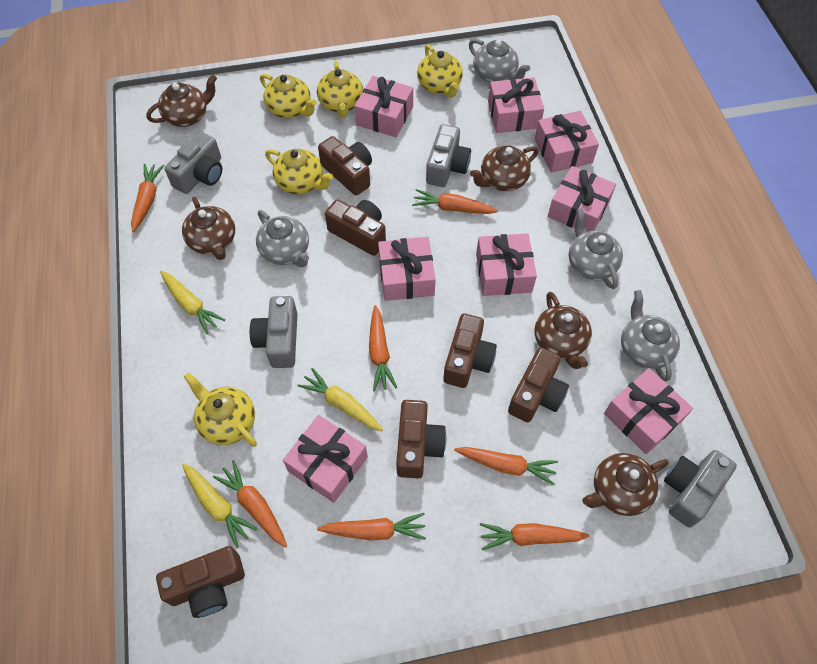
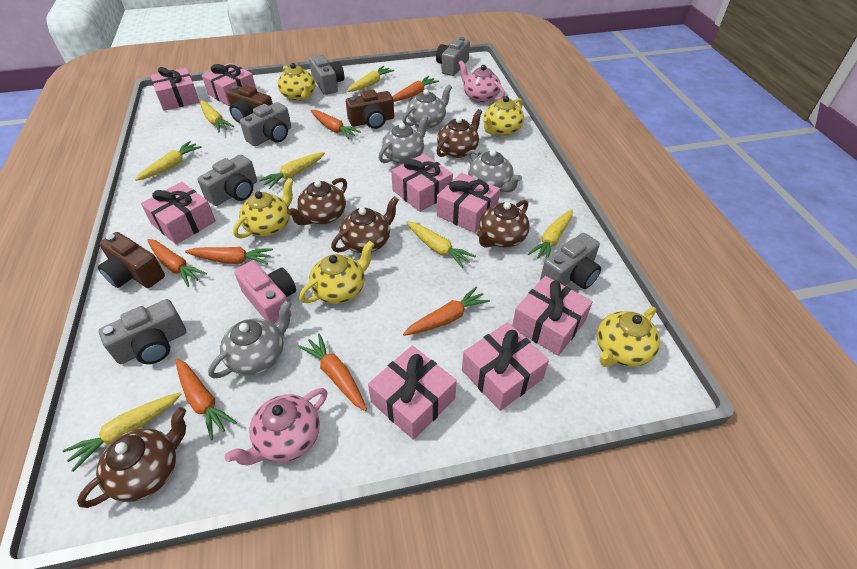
brown camera: [156,546,245,618] [318,136,372,196] [325,199,386,256] [396,400,446,478] [443,313,497,388] [508,347,569,422] = 6 -> [98,232,165,288] [227,85,273,123] [346,90,394,129] = 3
grey camera: [164,132,222,194] [250,296,298,368] [426,124,471,187] [664,450,737,528] = 4 -> [99,299,186,364] [198,154,257,206] [240,102,291,146] [309,55,344,95] [436,37,470,76] [540,233,601,289] = 6
pink camera: none = 0 -> [234,261,296,324] = 1
pink teapot: none = 0 -> [225,388,327,465] [459,60,505,103] = 2
yellow carrot: [160,271,225,334] [182,463,258,548] [297,368,383,431] = 3 -> [62,392,181,472] [135,141,202,181] [200,101,234,132] [259,152,325,189] [347,66,394,92] [406,221,476,268] [528,209,573,259] = 7

